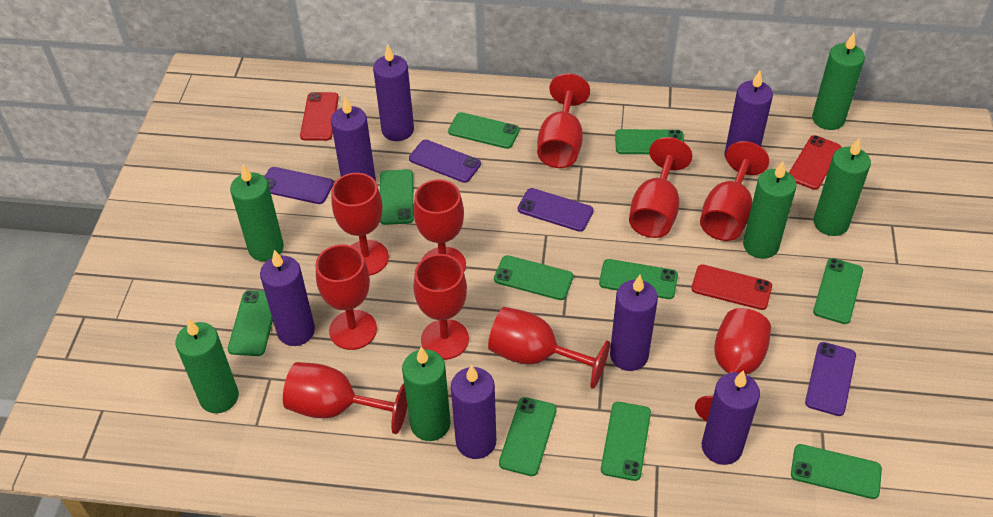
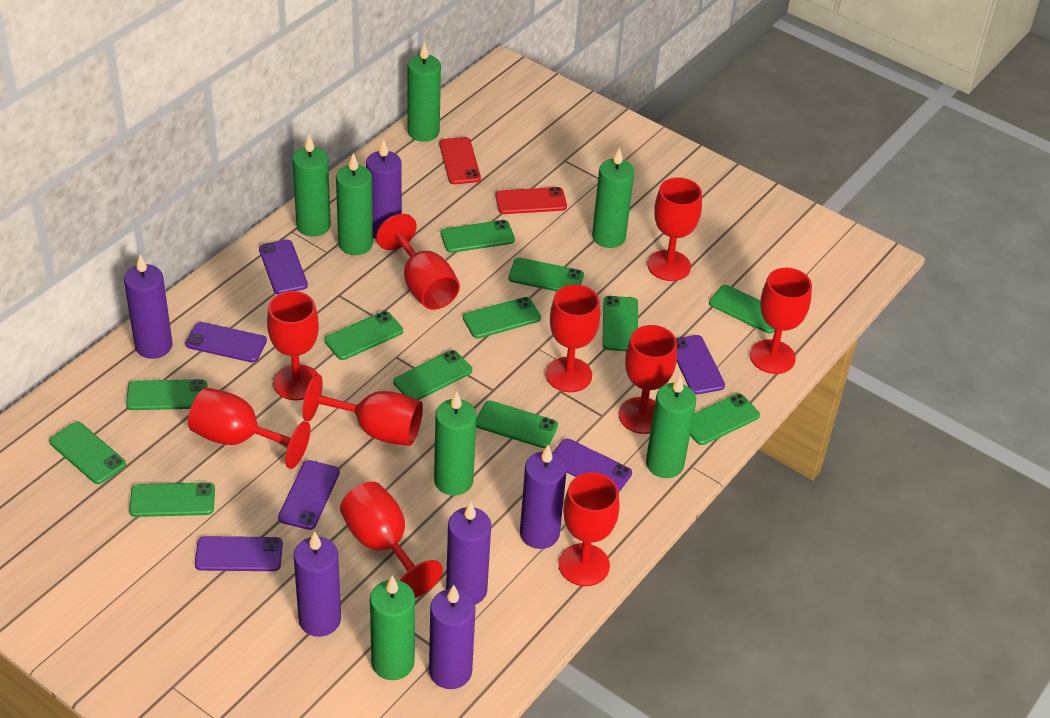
green candle: [175,318,239,413] [230,165,284,261] [402,347,451,441] [743,161,797,259] [812,33,865,130] [814,138,871,236] = 6 -> [292,135,331,237] [336,153,373,255] [370,576,415,680] [407,42,441,142] [434,391,476,496] [592,147,634,248] [646,375,696,478] = 7
green phone: [228,290,273,356] [380,169,414,225] [448,112,520,149] [494,255,574,300] [499,397,557,476] [599,259,678,299] [601,402,651,481] [615,129,684,154] [791,444,882,499] [813,258,863,324] = 10 -> [49,422,126,484] [126,379,207,410] [129,482,215,517] [324,311,403,360] [393,350,472,400] [441,220,515,253] [463,297,541,339] [476,401,558,448] [508,258,584,292] [602,296,638,351] [690,393,760,445] [709,285,775,333] = 12
purple candle: [260,250,315,346] [331,97,376,182] [373,44,414,141] [451,365,496,459] [610,275,658,371] [702,370,760,465] [725,71,773,160] = 7 -> [124,255,172,359] [294,531,341,637] [366,139,402,239] [429,585,476,689] [446,502,491,605] [520,445,567,549] = 6
purple phone: [265,167,334,204] [409,140,481,183] [518,188,594,232] [805,342,856,416] = 4 -> [185,322,267,363] [195,536,283,571] [259,240,308,294] [278,460,340,530] [553,438,632,492] [676,335,725,394] = 6
red phone: [300,92,339,141] [691,264,772,310] [789,135,841,190] = 3 -> [439,137,481,184] [495,187,567,214] = 2

